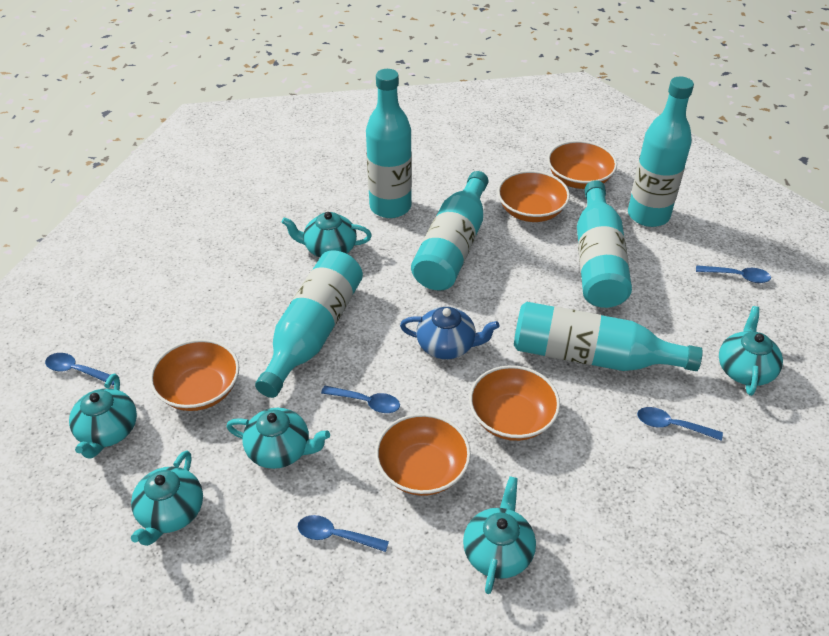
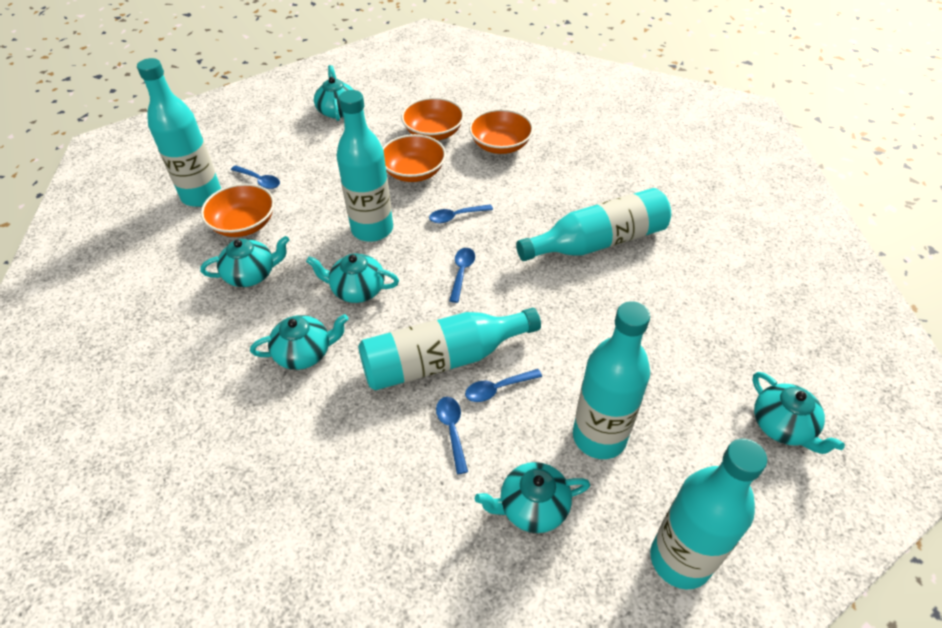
blue teapot: [400,307,500,359] = 1 -> none = 0
orange bowl: [150,339,239,411] [375,414,471,496] [469,365,560,441] [497,171,570,222] [547,140,617,189] = 5 -> [201,183,275,237] [382,134,446,182] [401,97,464,140] [469,109,534,154] = 4

